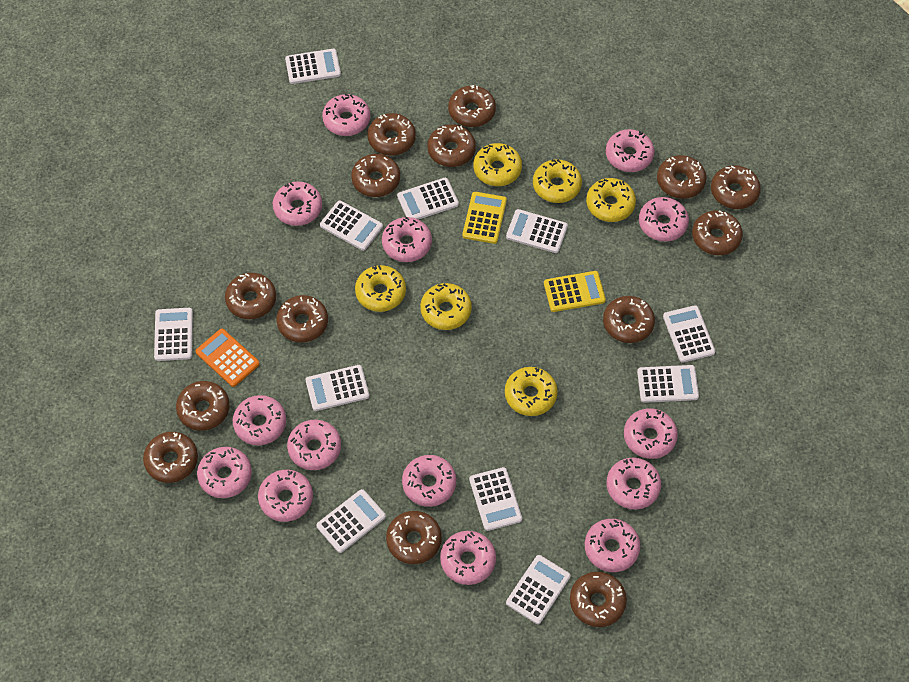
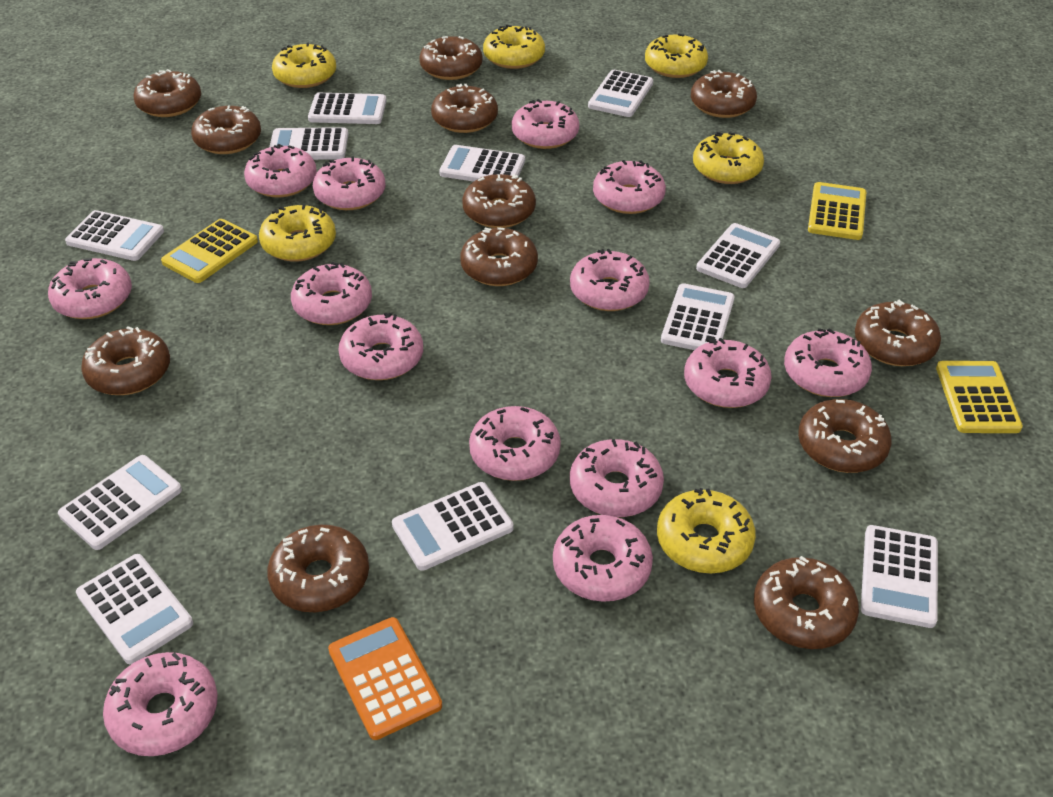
brown donut: [143,432,198,483] [176,381,230,431] [225,273,276,319] [276,295,328,342] [351,154,400,197] [367,113,416,156] [386,511,441,564] [427,124,476,167] [448,85,496,127] [570,572,627,627] [603,296,655,343] [657,155,706,199] [692,210,743,255] [711,165,761,209] = 14 -> [81,326,170,395] [133,69,201,117] [191,105,261,154] [267,525,369,612] [419,36,482,80] [431,84,498,133] [460,227,538,286] [462,174,536,228] [691,70,757,118] [754,556,859,649] [798,399,892,473] [855,300,941,366] = 12
yellow calculator: [462,192,507,244] [544,271,606,312] = 2 -> [161,219,258,283] [808,182,866,240] [936,361,1023,433] = 3

